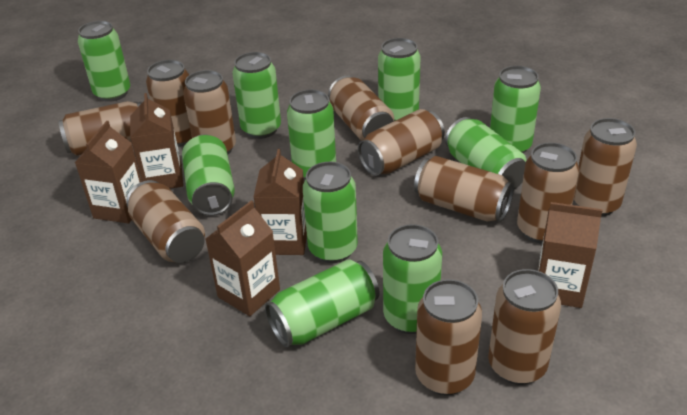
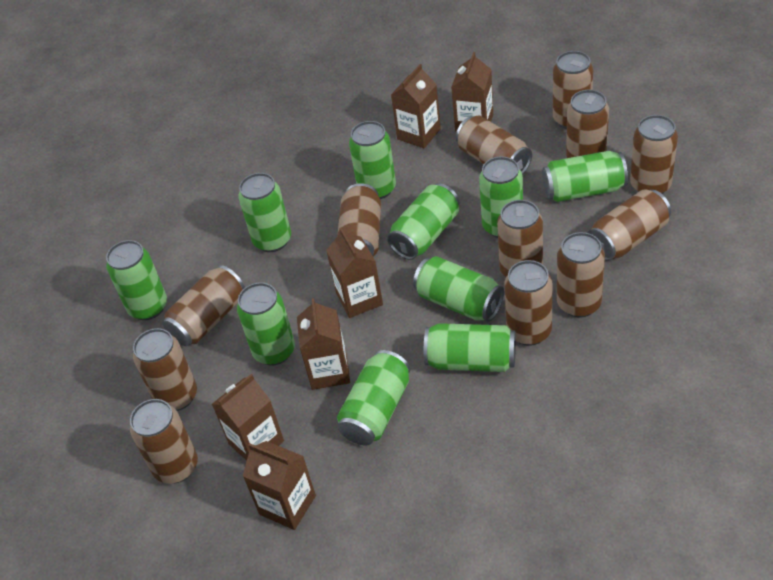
brown can: [59,101,141,156] [126,180,205,263] [146,60,192,147] [183,70,236,155] [328,76,394,141] [358,109,445,176] [414,156,514,222] [415,279,482,395] [488,269,561,385] [517,143,579,244] [574,118,637,217] = 11 -> [130,399,198,484] [133,328,197,411] [163,265,245,346] [337,183,381,256] [456,116,532,174] [497,200,543,277] [505,260,552,346] [553,51,593,129] [557,232,605,318] [566,90,609,158] [588,189,671,261] [630,115,678,194] = 12
brown carton: [75,121,142,224] [130,93,183,189] [206,200,280,316] [254,149,307,255] [538,202,602,308] = 5 -> [212,374,284,461] [243,441,316,530] [297,298,350,390] [326,227,383,318] [391,64,441,148] [451,52,493,132] = 6

